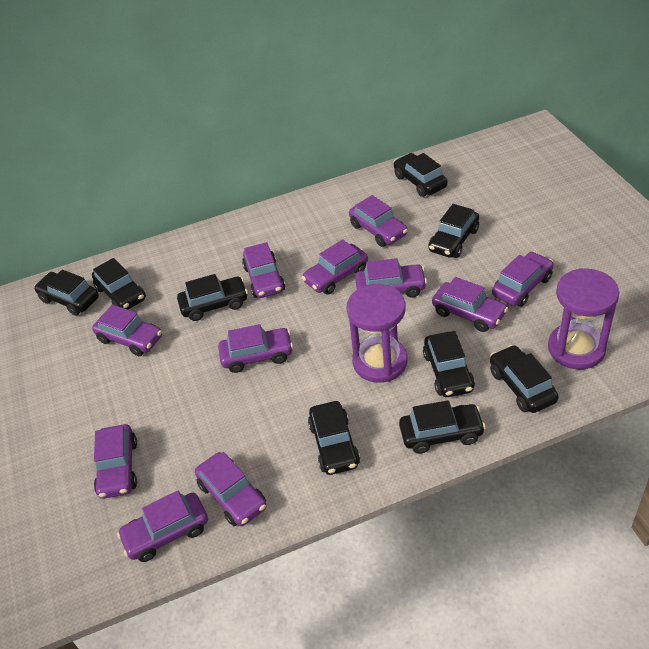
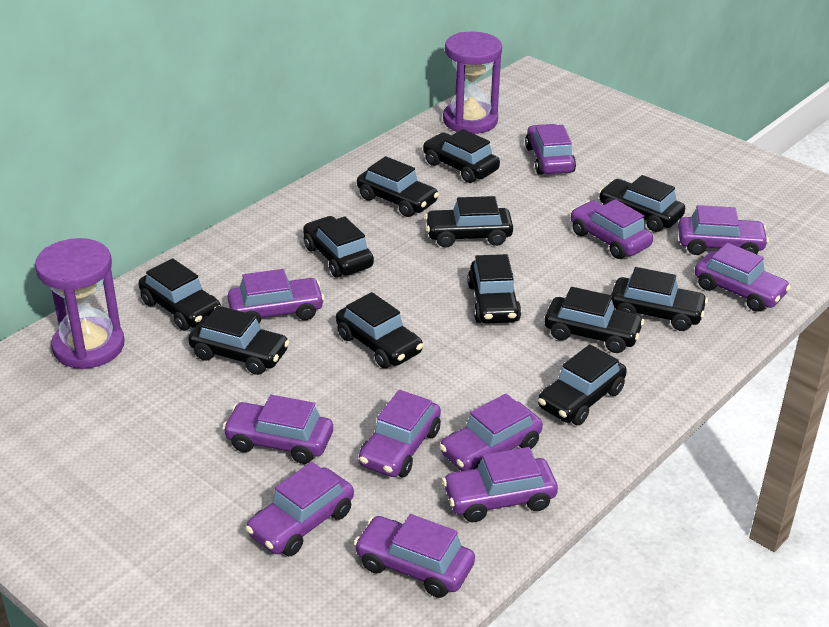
black car: [34,270,99,316] [92,258,146,310] [177,274,248,321] [308,401,360,475] [393,153,448,197] [399,400,486,454] [423,331,475,397] [428,204,479,258] [490,345,559,413] = 9 -> [139,258,221,331] [188,306,290,375] [303,216,374,277] [336,292,423,368] [357,156,439,217] [423,129,500,183] [425,196,513,248] [467,254,521,324] [538,344,627,425] [544,287,644,353] [599,175,685,232] [611,267,708,331] = 12

